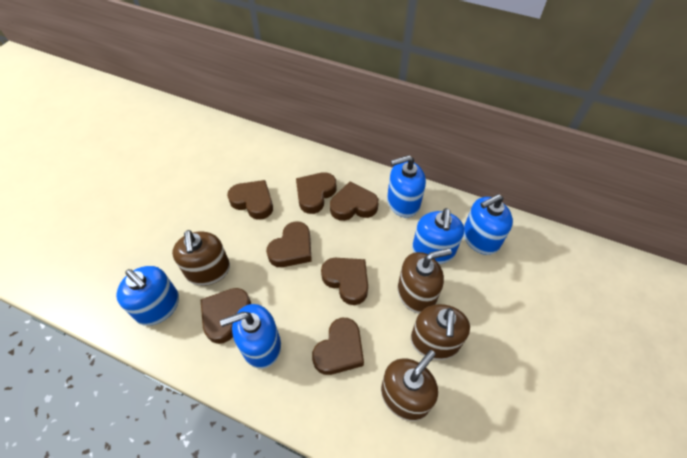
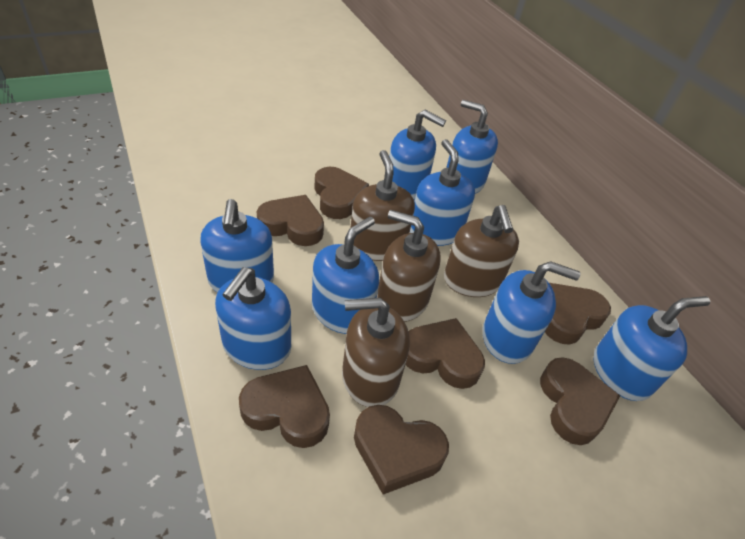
blue soap dispenser: [116,266,179,326] [220,304,281,369] [387,155,426,218] [412,208,464,264] [464,194,513,255] = 5 -> [200,199,274,292] [215,267,291,370] [312,217,379,334] [389,110,446,200] [410,139,475,246] [446,100,498,194] [483,261,580,364] [594,296,710,401] = 8

